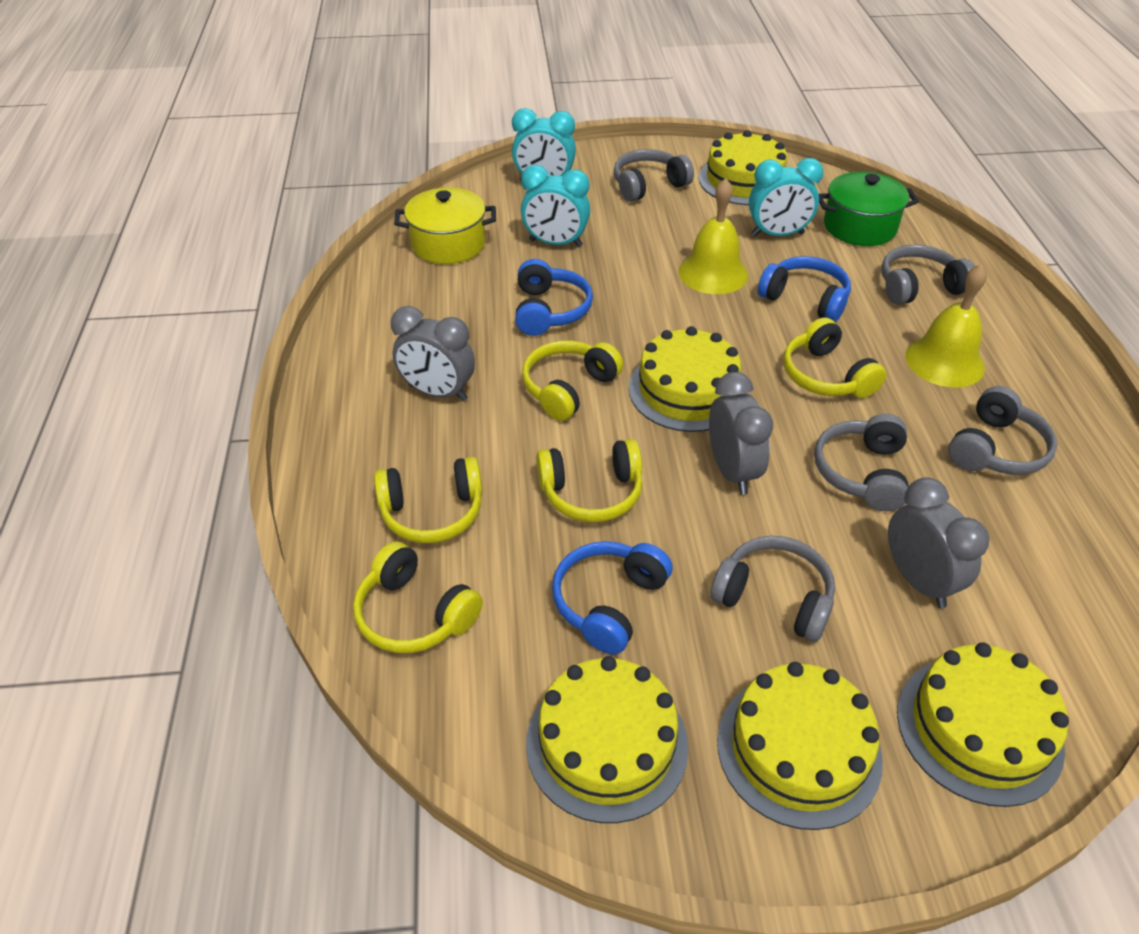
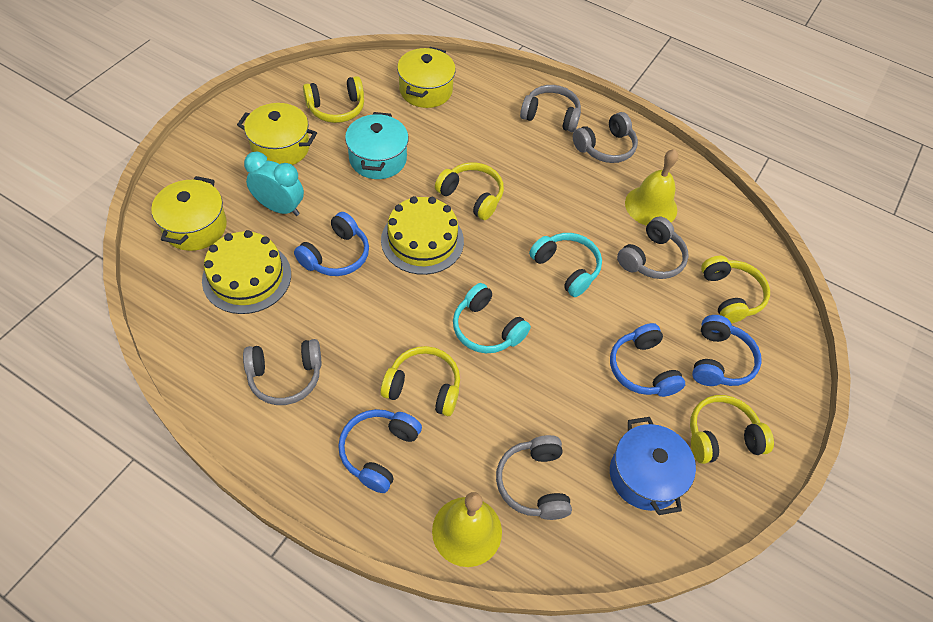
blue headphones: [515,259,593,336] [552,541,673,655] [758,256,851,322] = 3 -> [294,212,369,276] [338,409,422,493] [610,323,685,397] [692,315,762,386] = 4
blue pot: none = 0 -> [610,417,696,515] = 1
green pot: [819,172,919,246] = 1 -> none = 0
grey clock: [391,306,475,401] [709,372,773,495] [888,477,989,608] = 3 -> none = 0
turquoise clock: [512,108,576,181] [521,165,590,247] [749,158,824,236] = 3 -> [244,152,304,216] = 1
turquoise headphones: none = 0 -> [453,283,531,353] [529,233,602,297] = 2
turquoise pot: none = 0 -> [345,112,409,179] = 1
yellow cake: [526,656,689,823] [629,326,741,432] [698,130,787,205] [717,662,883,830] [897,642,1069,807] = 5 -> [202,230,291,314] [381,196,464,275] = 2
yellow pot: [394,188,496,264] = 1 -> [151,176,227,251] [237,103,317,165] [397,47,456,108] = 3

